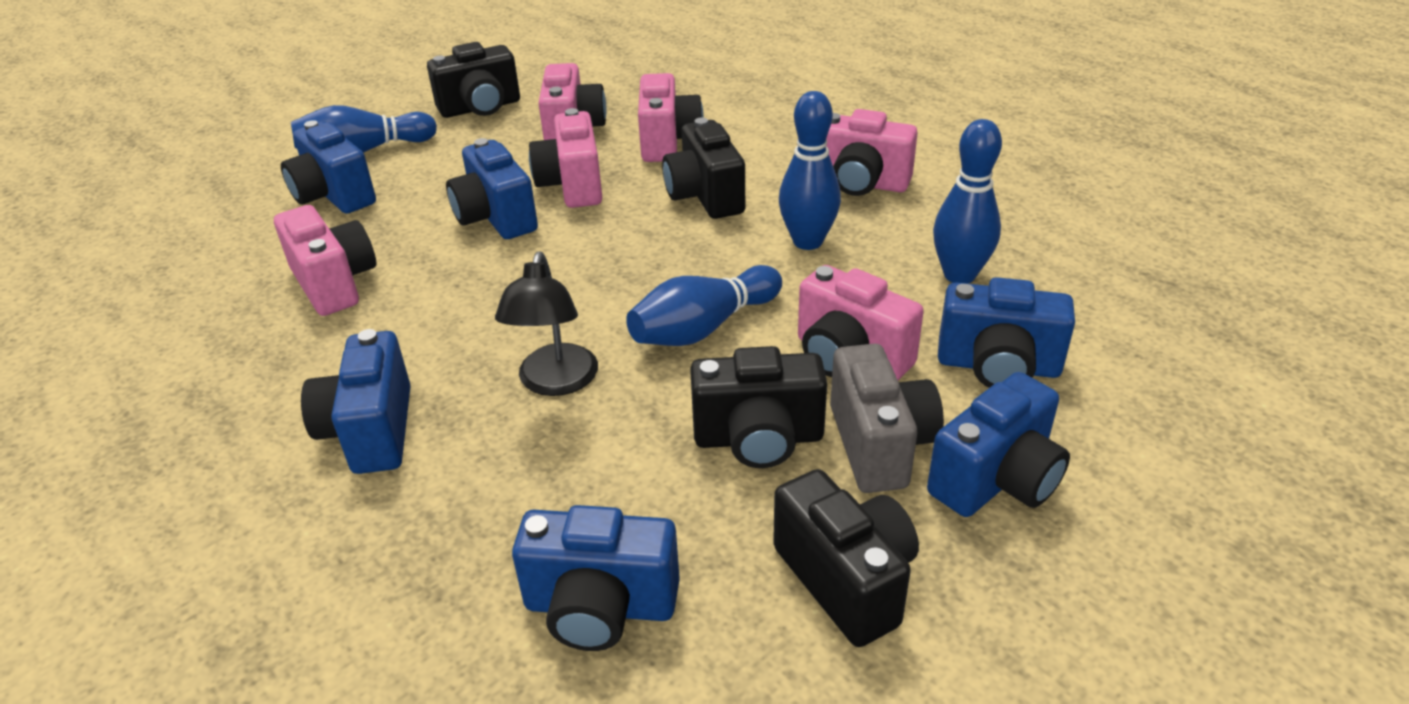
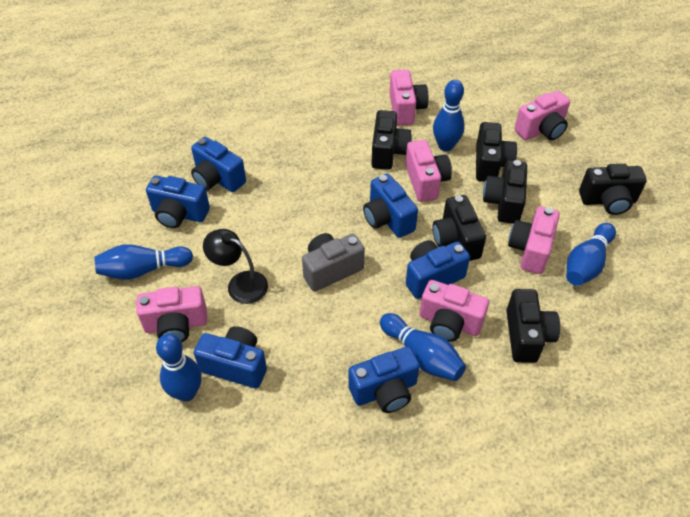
black camera: [427,42,520,118] [662,117,745,219] [690,346,827,468] [773,469,919,647] = 4 -> [371,110,412,170] [432,195,486,261] [476,122,517,182] [483,160,527,224] [506,289,560,363] [579,164,647,215] = 6
blue bowling pin: [291,105,437,153] [626,265,782,346] [779,91,841,250] [933,119,1002,284] = 4 -> [95,244,193,280] [156,334,202,401] [380,313,466,381] [433,80,465,151] [566,223,616,286] = 5

